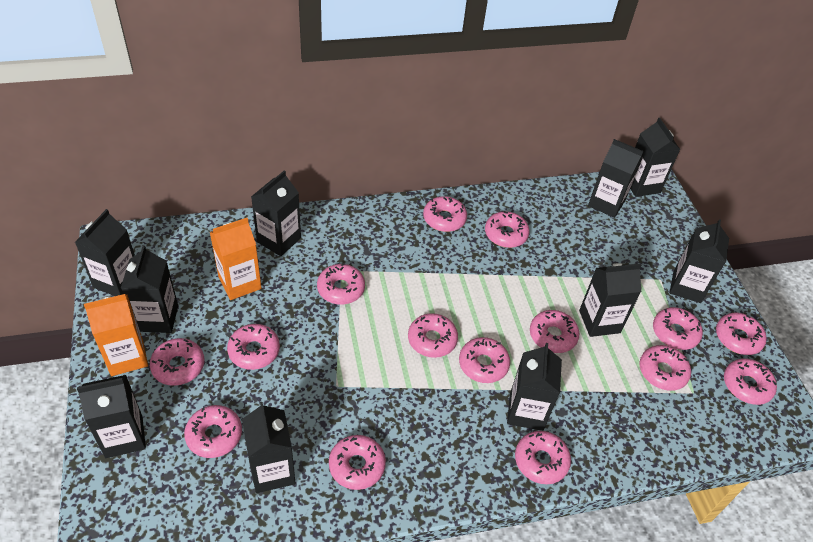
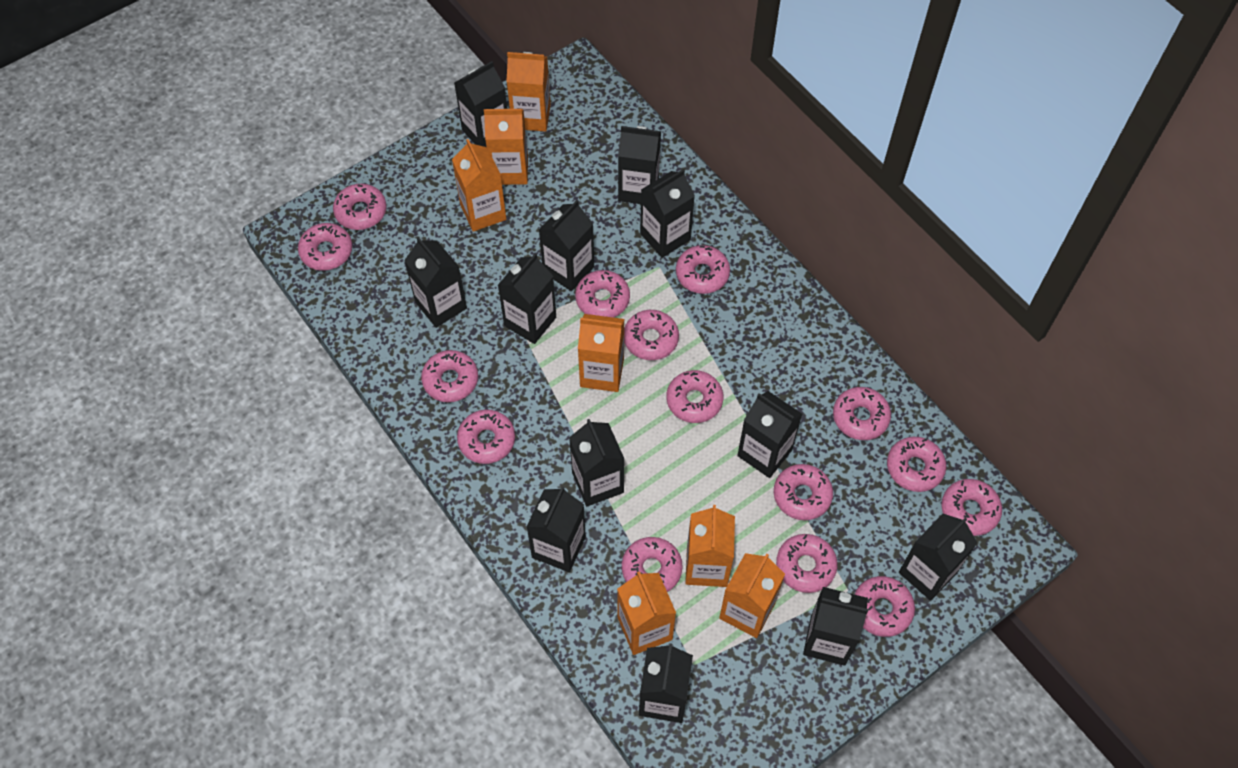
black carton: [75,209,135,296] [77,375,146,458] [121,245,178,333] [242,402,296,493] [251,171,301,256] [507,343,562,431] [579,263,641,337] [588,139,643,218] [630,118,680,197] [670,219,729,303] = 10 -> [404,237,467,328] [454,61,507,147] [498,253,556,344] [526,486,586,572] [539,200,594,291] [569,419,624,506] [618,126,661,204] [639,643,693,723] [640,169,695,258] [737,391,802,478] [803,587,868,666] [899,514,977,601] = 12
orange carton: [84,294,148,376] [210,218,262,300] = 2 -> [452,139,506,232] [484,109,528,185] [506,52,551,132] [578,314,624,392] [617,571,676,655] [685,505,735,587] [719,553,785,638] = 7

